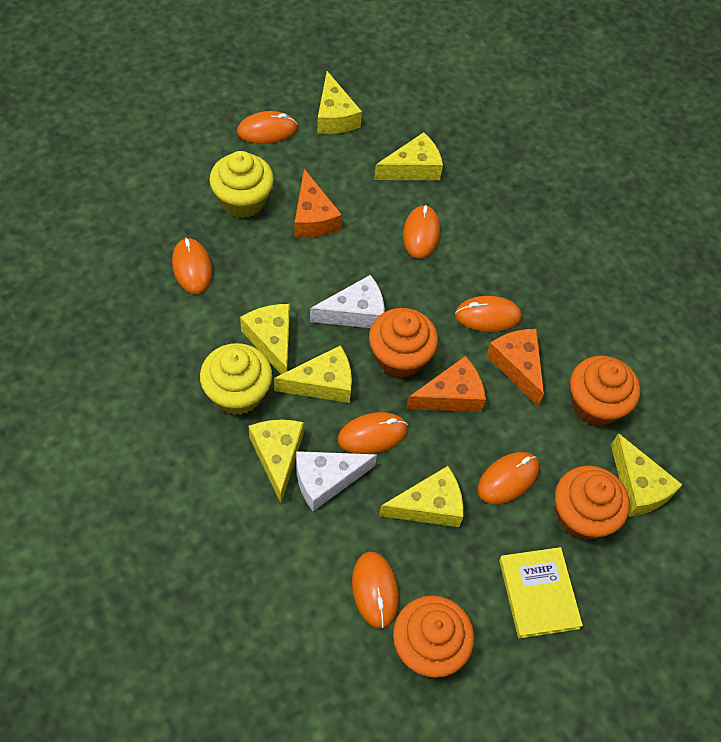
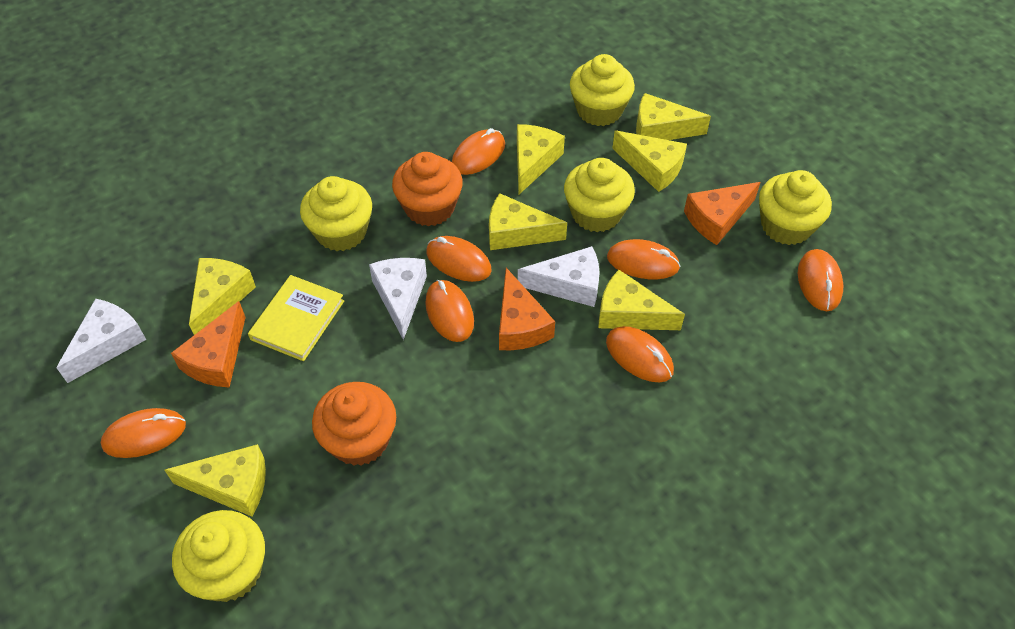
orange cupcake: [369,308,438,378] [393,595,474,678] [555,465,630,540] [570,356,640,426] = 4 -> [312,382,396,466] [392,152,463,226] = 2
white cheese: [296,451,377,511] [310,275,384,328] = 2 -> [56,298,146,383] [369,258,427,340] [518,246,600,307] = 3
yellow cupcake: [200,343,272,415] [209,151,274,218] = 2 -> [172,510,265,602] [300,176,372,251] [564,158,635,232] [570,54,635,126] [759,170,832,245] = 5

